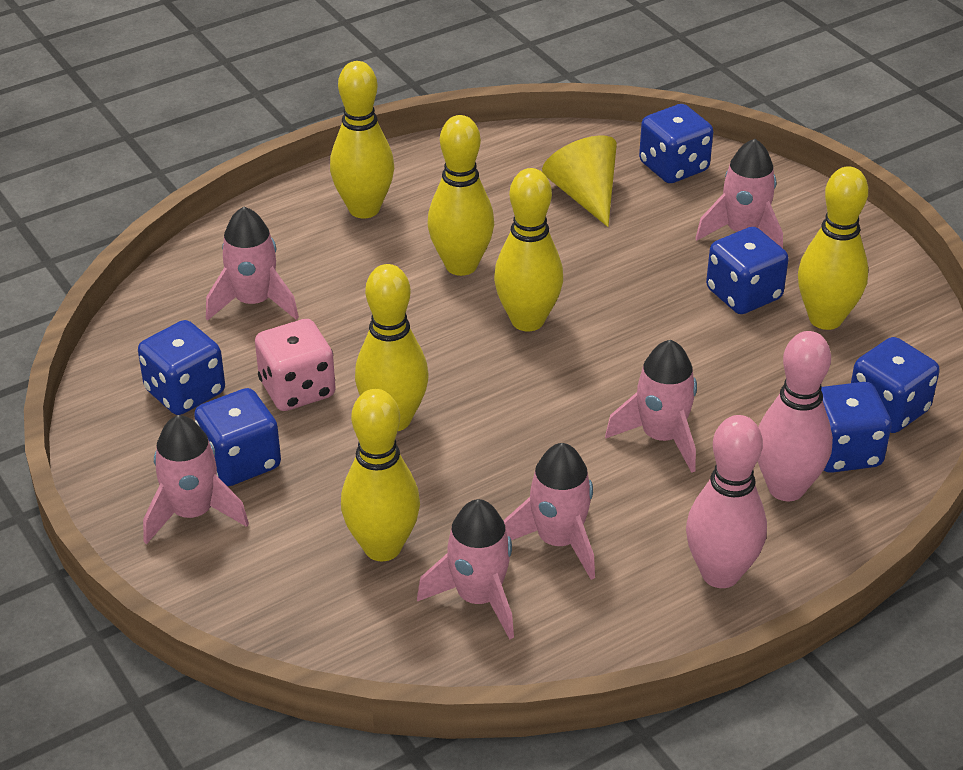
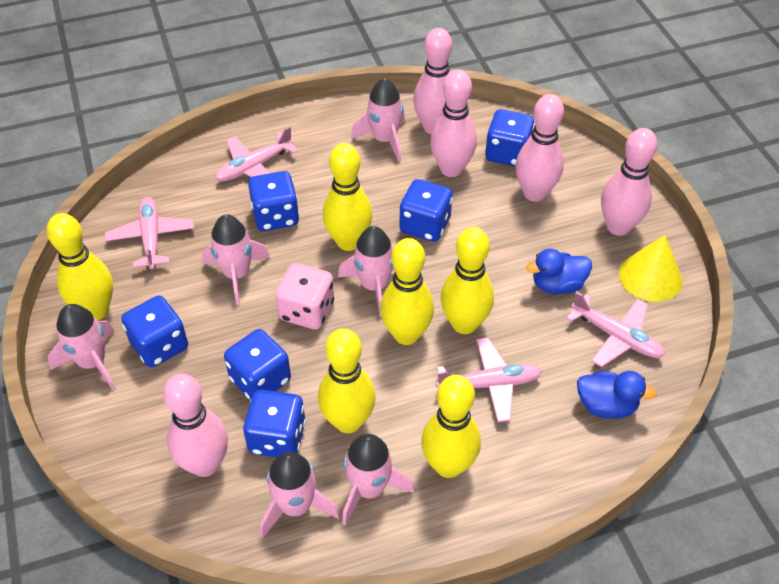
blue duck: none = 0 -> [526,249,592,294] [577,371,657,419] = 2
pink bowling pin: [686,415,767,588] [758,331,833,501] = 2 -> [163,374,228,477] [413,28,452,134] [430,70,477,177] [516,94,564,202] [601,128,657,236] = 5
pink plane: none = 0 -> [105,197,194,269] [215,127,298,181] [436,338,542,422] [566,291,665,367] = 4

